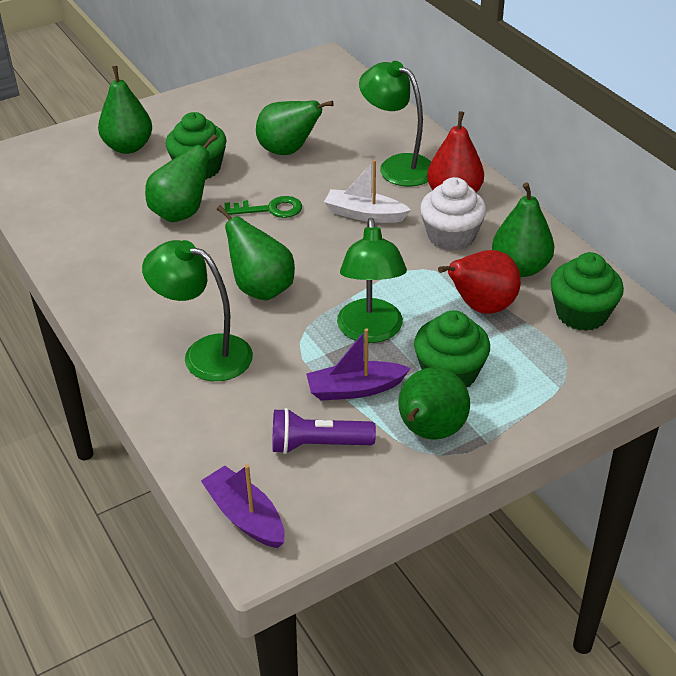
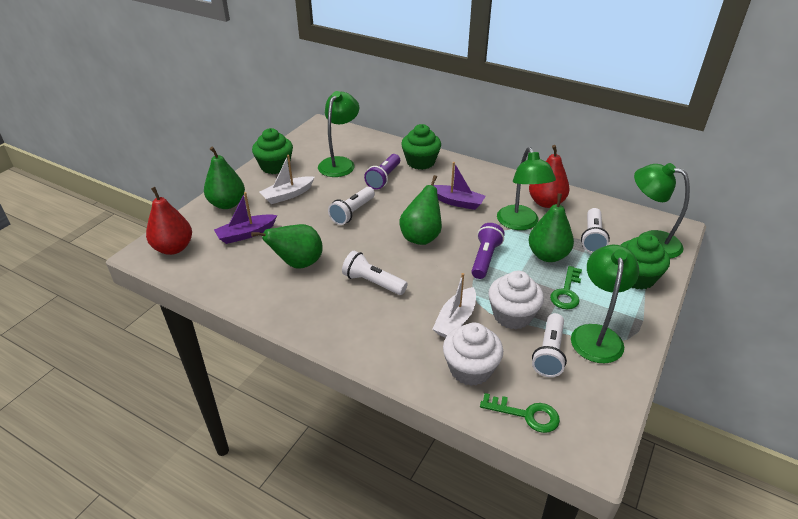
green key: [224,196,302,218] = 1 -> [480,393,560,433] [550,266,582,309] = 2
green lamp: [142,240,253,381] [337,218,407,343] [359,61,431,186] = 3 -> [318,91,359,177] [497,147,556,230] [571,245,639,363] [634,163,690,258] = 4
green pear: [98,66,152,154] [145,134,217,222] [217,205,295,301] [256,100,334,155] [398,367,470,440] [492,183,554,277] = 6 -> [204,147,245,209] [251,224,323,269] [399,175,442,245] [528,193,574,262] = 4
purple flashlight: [272,408,376,454] = 1 -> [364,154,400,190] [471,223,505,279] = 2
white boat: [324,160,411,223] = 1 -> [259,155,314,204] [433,273,476,338] = 2
white cupcake: [420,177,486,251] = 1 -> [443,323,503,386] [488,270,544,329] = 2
white flashlight: none = 0 -> [328,187,375,225] [342,251,408,295] [532,313,567,377] [581,208,610,253] = 4

